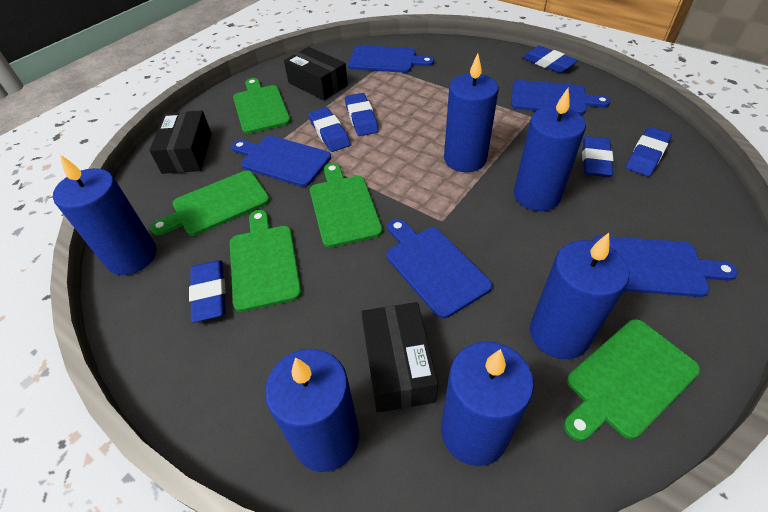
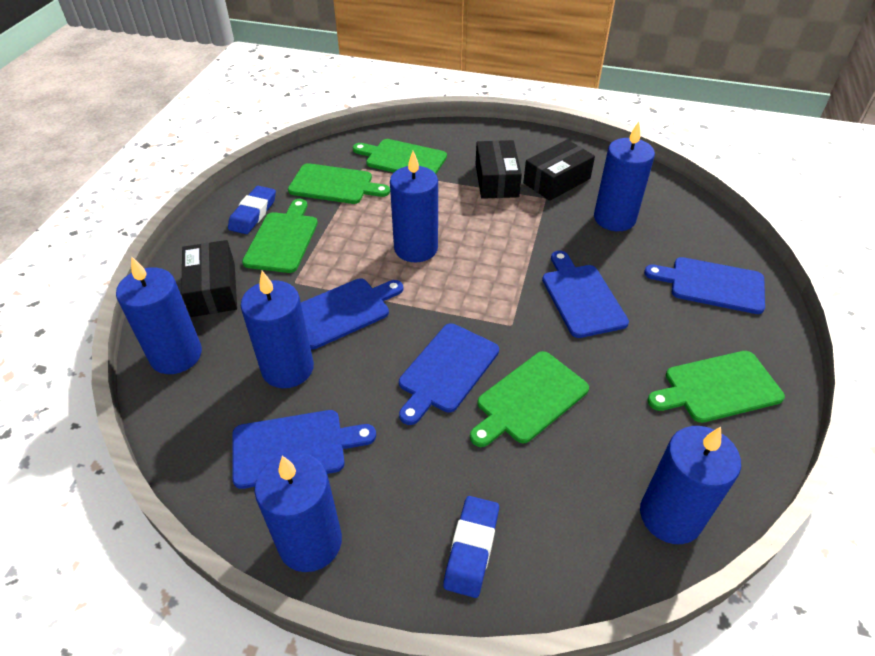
blue eraser: [189,260,226,323] [308,107,351,152] [345,93,379,136] [522,46,578,73] [582,136,613,177] [626,127,672,176] = 6 -> [228,186,276,234] [443,496,499,598] = 2

